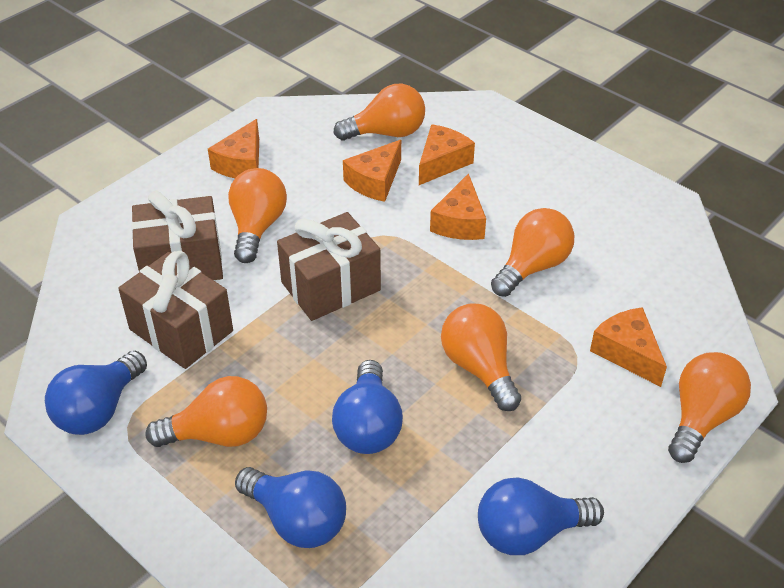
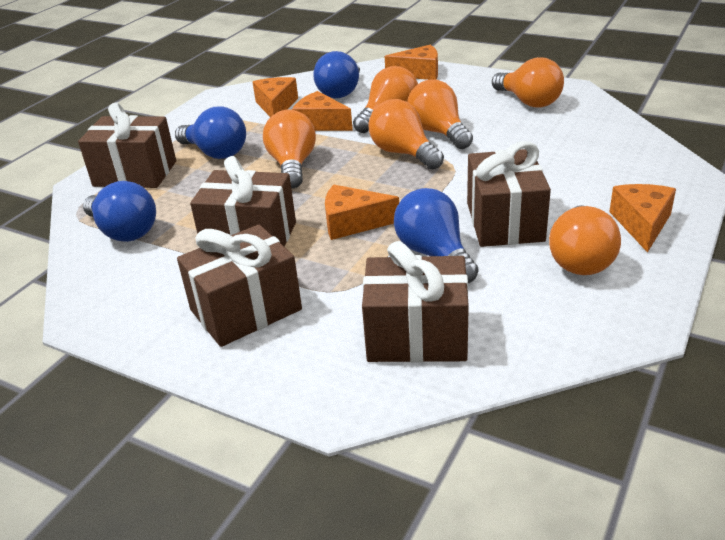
brown gift: [118,251,233,369] [131,191,223,280] [277,212,381,321] = 3 -> [78,102,176,188] [177,225,302,347] [190,156,296,246] [362,241,469,362] [467,141,551,247] = 5

